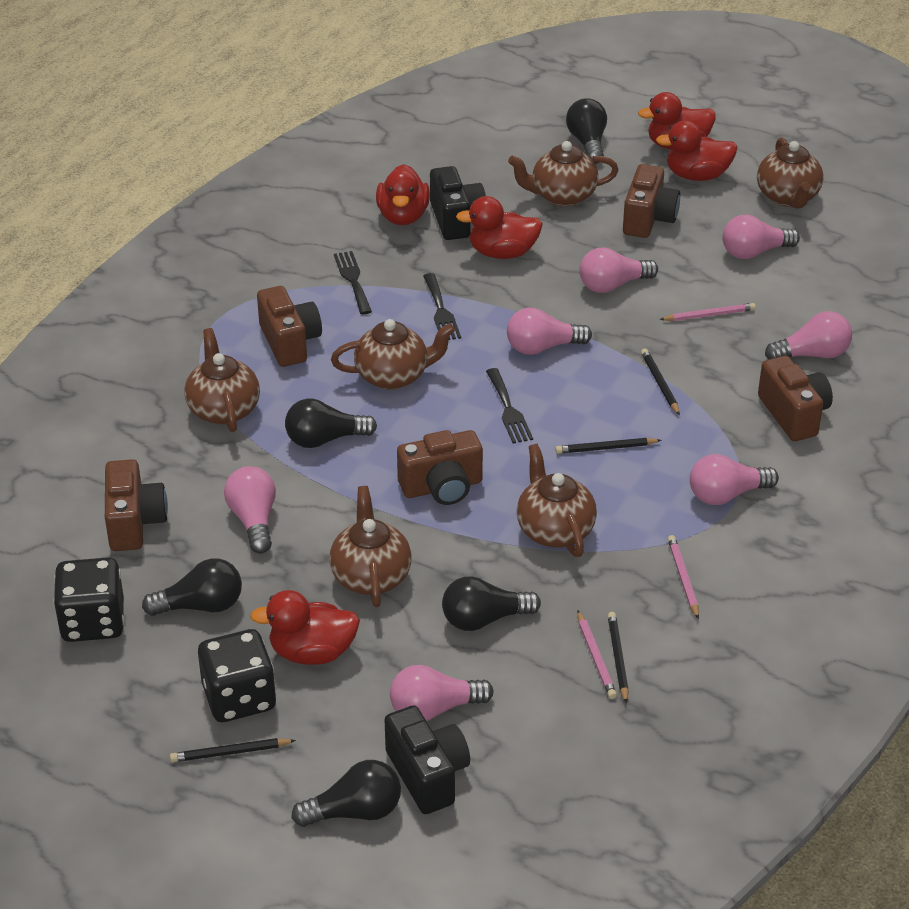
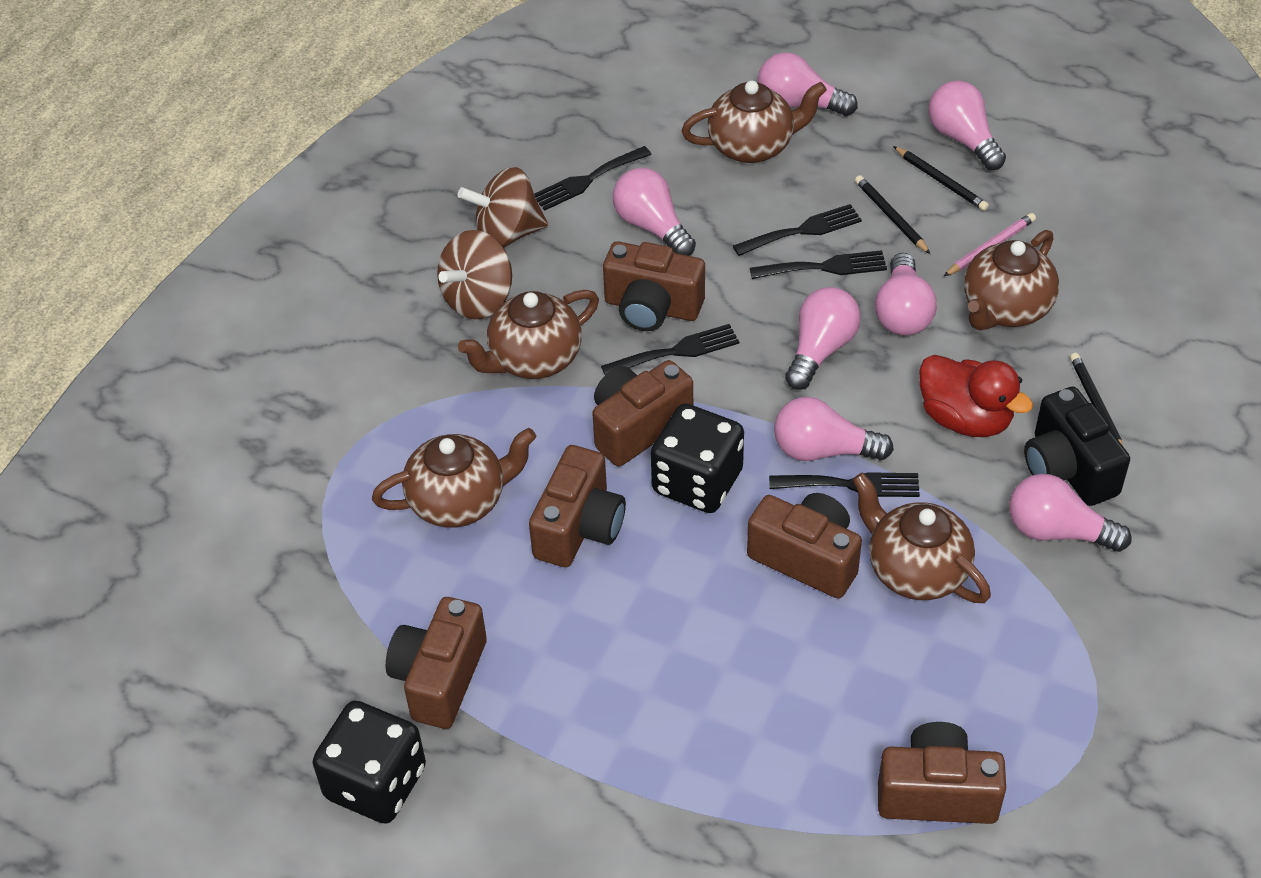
black camera: [384,705,470,814] [430,166,486,240] = 2 -> [1024,387,1130,506] = 1
black fork: [334,251,372,314] [423,273,461,340] [486,368,533,444] = 3 -> [534,146,652,210] [601,324,739,375] [733,204,862,256] [750,250,887,279] [769,472,920,497] = 5
black light bulb: [142,558,242,616] [285,399,377,448] [291,760,401,827] [442,576,541,631] [566,98,607,164] = 5 -> none = 0
black pencil: [170,738,296,762] [555,438,661,454] [607,612,629,704] [641,348,680,415] = 4 -> [855,175,930,254] [893,146,989,211] [1070,353,1123,446] = 3
brown camera: [105,459,168,551] [257,286,322,367] [397,430,483,505] [623,164,680,238] [758,356,833,441] = 5 -> [386,597,487,729] [529,445,626,567] [592,360,693,467] [603,241,705,331] [747,493,862,598] [878,722,1006,824] = 6
brown spinning top: none = 0 -> [437,230,512,319] [458,167,548,247] = 2
brown teapot: [184,328,260,432] [329,486,412,607] [331,319,455,390] [508,141,618,207] [517,444,597,557] [757,137,824,208] = 6 -> [372,428,536,528] [458,290,599,379] [681,81,827,163] [853,473,991,603] [964,230,1059,330] = 5
pink pencil: [577,611,617,699] [659,303,756,321] [668,535,699,619] = 3 -> [944,213,1036,276] = 1
red duck: [250,590,360,665] [376,164,430,225] [456,196,543,259] [638,92,716,150] [656,120,737,181] = 5 -> [919,355,1033,437] = 1

